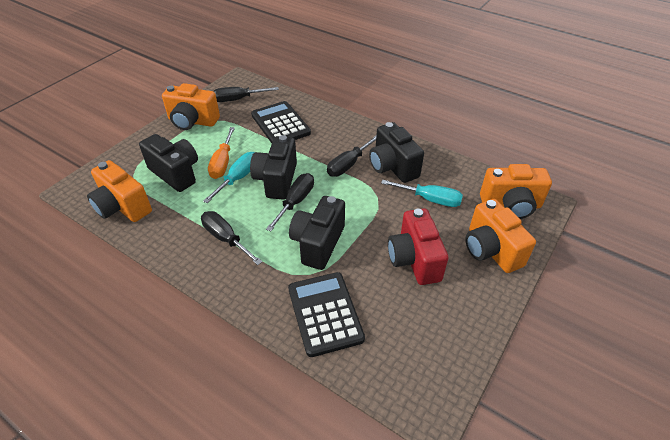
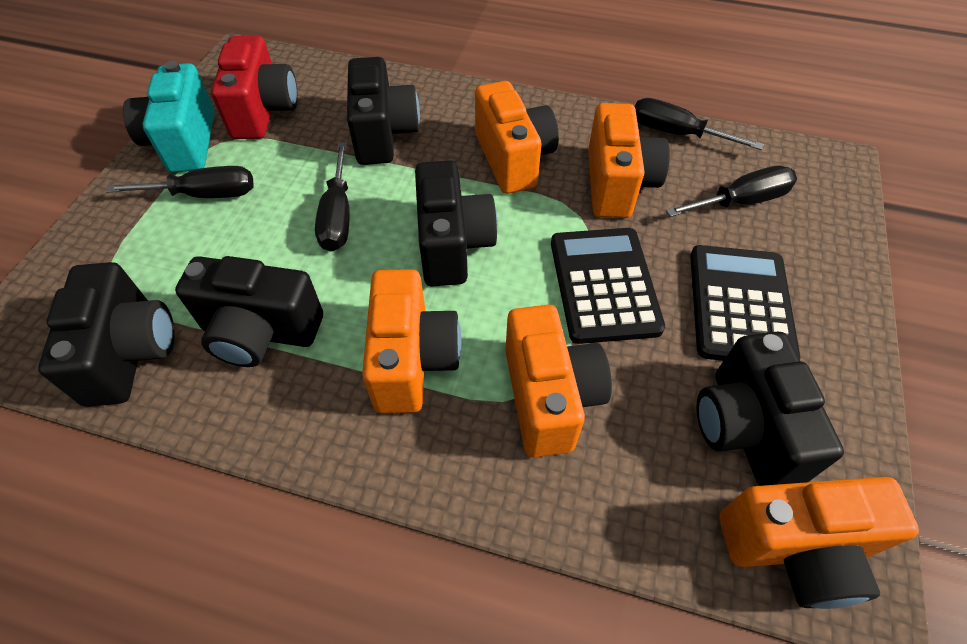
black camera: [139,134,198,192] [250,135,297,200] [289,196,345,270] [369,122,424,183] = 4 -> [38,262,175,407] [175,256,323,367] [347,57,420,165] [415,160,498,286] [696,331,844,486] = 5
orange camera: [87,160,152,222] [162,83,220,130] [465,199,536,273] [480,164,552,219] = 4 -> [362,269,461,413] [475,81,559,194] [505,305,612,458] [588,103,670,218] [719,477,919,609] = 5
orange screwdriver: [208,127,235,179] = 1 -> none = 0
turquoise camera: none = 0 -> [123,61,215,173] = 1
turquoise screwdriver: [203,152,255,203] [381,180,463,207] = 2 -> none = 0

